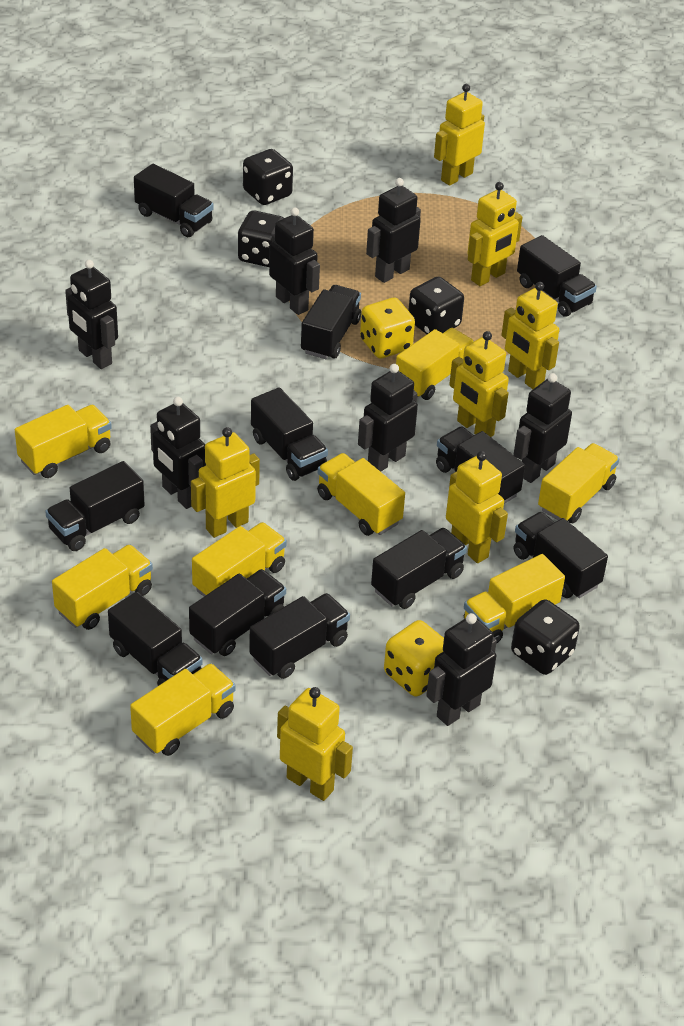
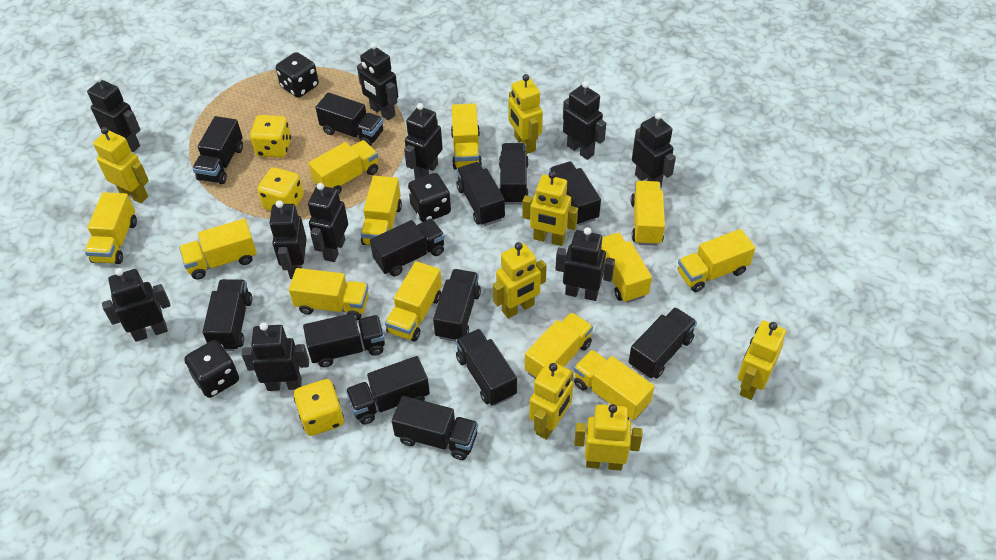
black dice: [238,210,284,267] [243,149,293,205] [408,277,464,334] [511,599,580,675] = 4 -> [184,340,239,398] [276,52,319,98] [408,173,451,222] = 3
black robot: [65,260,118,369] [150,397,206,509] [269,207,320,315] [358,364,418,472] [366,178,421,283] [426,613,497,726] [514,373,572,483] = 7 -> [87,76,141,152] [102,268,171,342] [242,322,309,391] [269,200,307,279] [308,183,348,262] [357,42,398,120] [404,103,443,179] [555,227,615,301] [563,81,606,160] [632,112,676,187] = 10
black truck: [45,461,144,551] [108,592,203,686] [134,164,214,237] [189,569,286,656] [249,593,350,679] [251,387,328,481] [301,285,361,359] [371,528,467,609] [436,427,525,504] [514,512,608,598] [517,235,597,317] = 11 -> [192,116,243,184] [203,279,252,351] [303,313,385,367] [315,92,384,146] [346,356,430,425] [370,219,445,276] [392,396,478,460] [433,269,481,342] [455,329,517,406] [456,162,505,226] [499,143,529,205] [549,162,601,226] [629,307,697,378] = 13
yellow dice: [360,298,415,359] [384,620,444,697] = 2 -> [250,115,291,158] [257,167,304,211] [294,379,344,436] = 3
yellow truck: [15,405,112,478] [52,545,153,630] [130,663,235,756] [192,522,287,597] [317,453,405,536] [396,328,474,400] [464,554,565,644] [538,443,619,523] = 8 -> [85,192,137,264] [179,219,257,279] [289,268,369,320] [308,140,378,194] [361,176,402,245] [385,261,442,341] [451,104,482,170] [525,312,593,379] [574,350,654,420] [601,233,652,303] [631,181,665,246] [678,229,756,292] = 12

